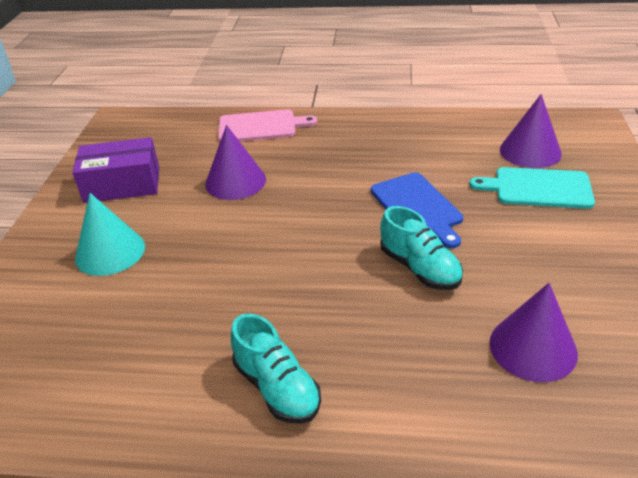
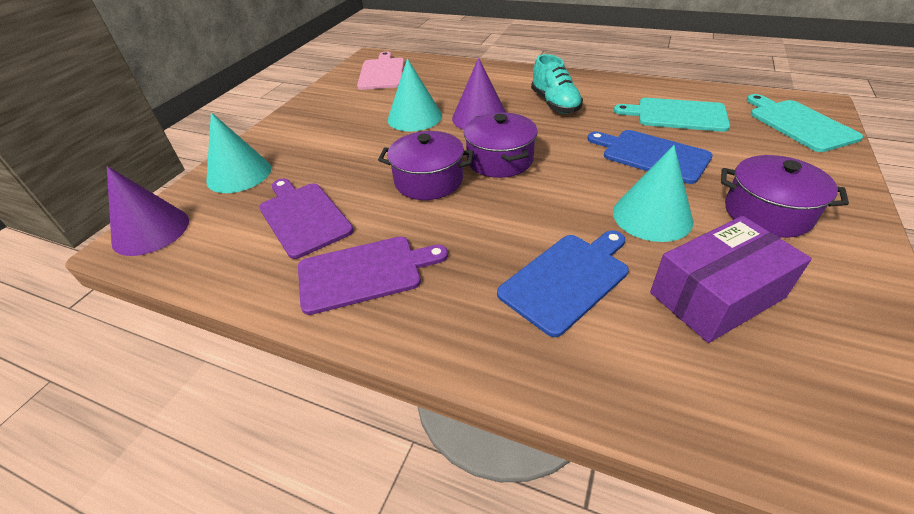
blue cutting board: [371,172,463,248] = 1 -> [497,230,629,337] [588,130,713,184] = 2
purple cone: [205,125,266,200] [489,283,578,382] [500,94,562,168] = 3 -> [107,166,189,256] [452,57,506,130] = 2
purple cutting board: none = 0 -> [259,179,354,259] [298,236,448,315] = 2
purple pot: none = 0 -> [378,131,474,200] [464,112,538,178] [721,155,849,238] = 3
turquoise cone: [75,193,145,276] = 1 -> [206,112,271,193] [388,58,442,132] [613,145,693,242] = 3
turquoise cutting board: [469,167,595,209] = 1 -> [614,98,730,132] [747,94,863,152] = 2
turquoise shoe: [231,314,321,424] [380,206,463,290] = 2 -> [531,54,583,114] = 1

